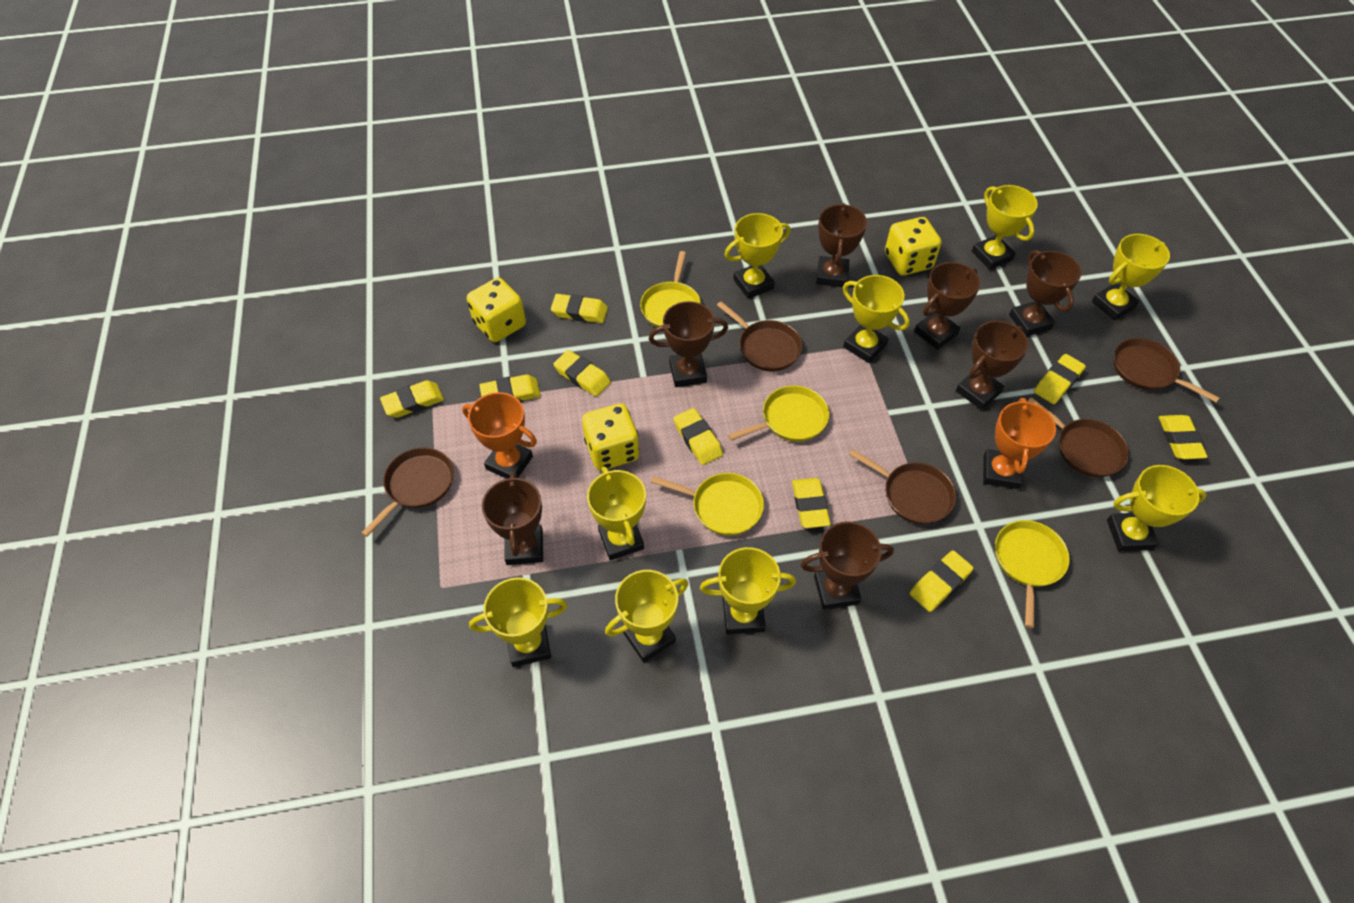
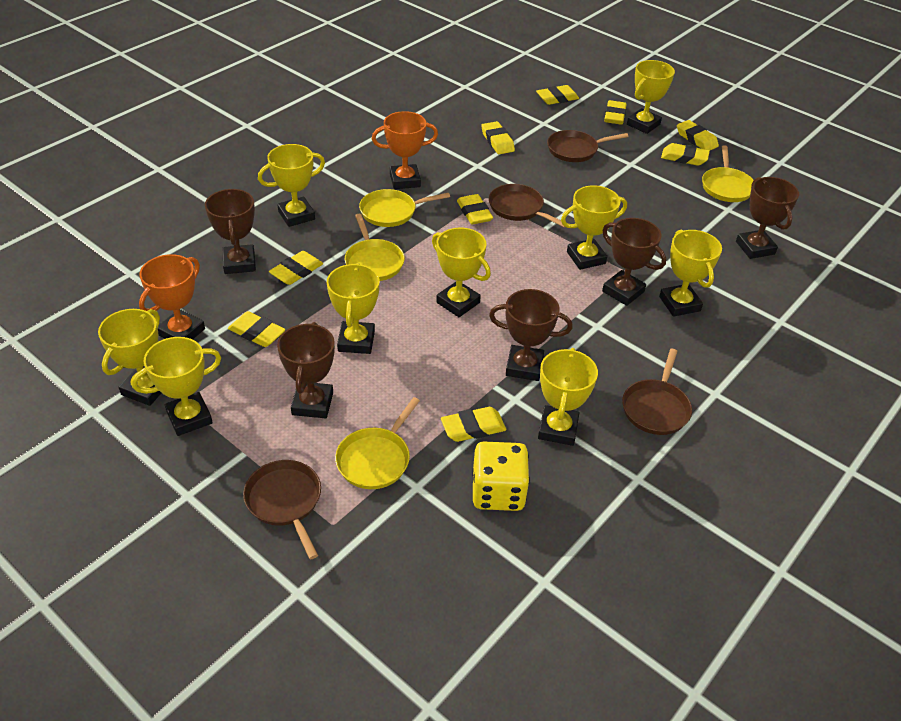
brown pan: [361,447,454,537] [717,301,802,371] [849,449,956,524] [1027,397,1129,477] [1113,338,1220,402] = 5 -> [243,460,321,559] [489,184,565,228] [547,130,629,162] [622,349,692,435] = 4
brown trophy: [482,472,543,565] [649,301,728,387] [801,521,894,610] [816,203,867,287] [914,262,980,350] [956,321,1028,410] [1009,250,1081,336] = 7 -> [205,189,256,274] [277,322,335,418] [489,289,573,381] [602,218,666,306] [736,177,799,259] = 5
yellow dice: [467,278,526,342] [582,403,639,470] [885,217,941,275] = 3 -> [472,442,530,511] = 1

